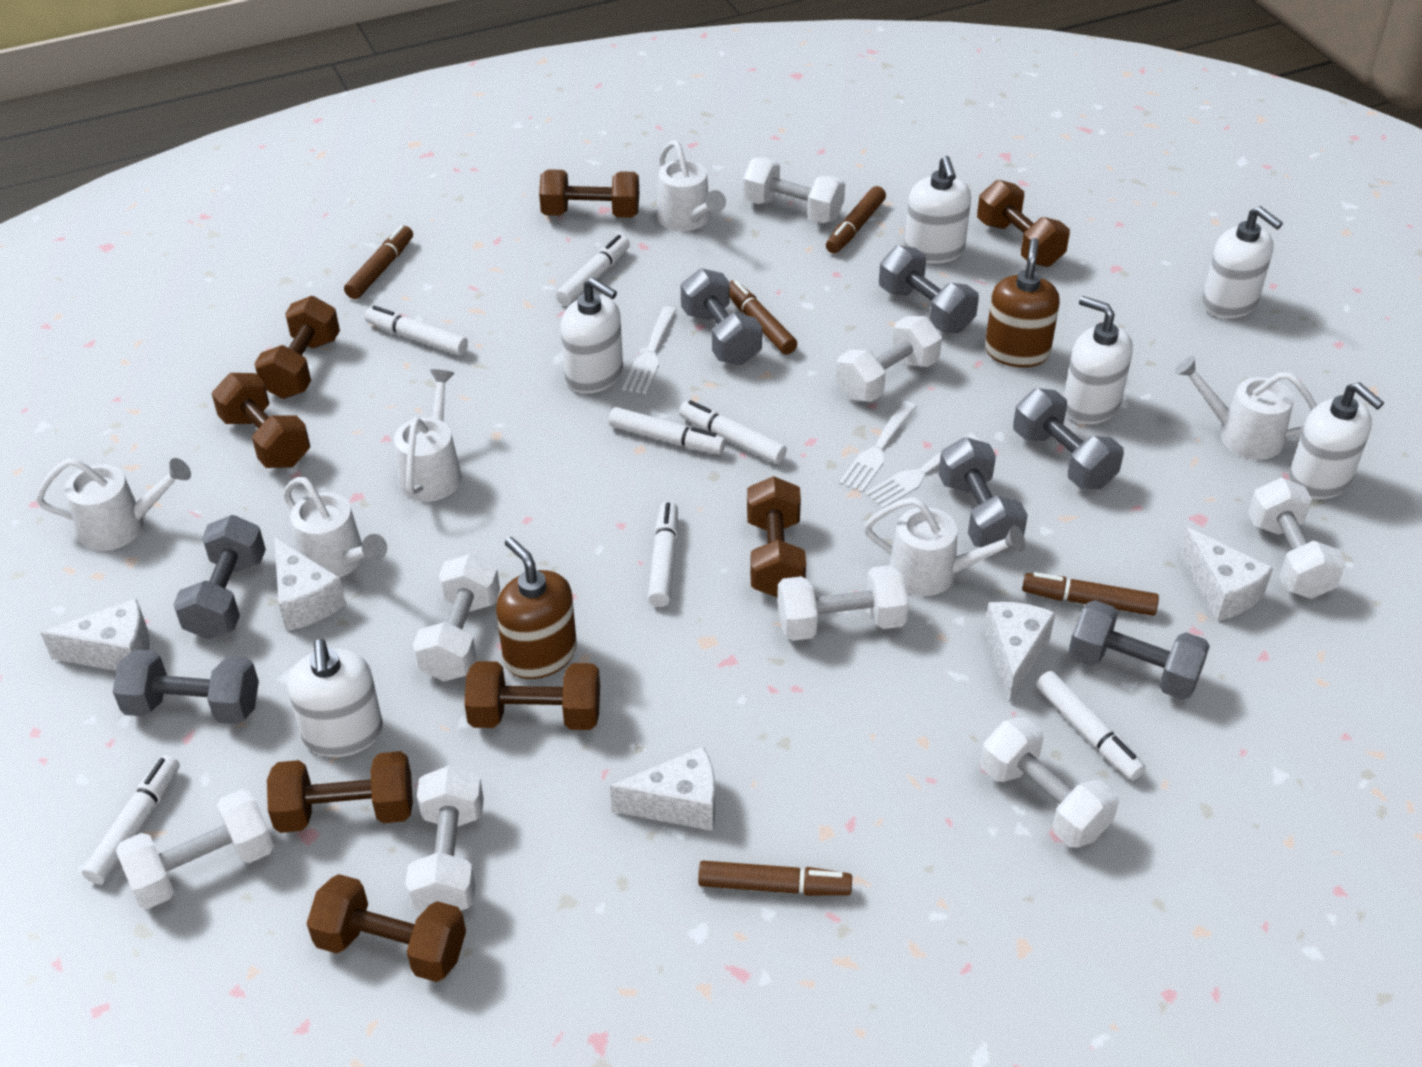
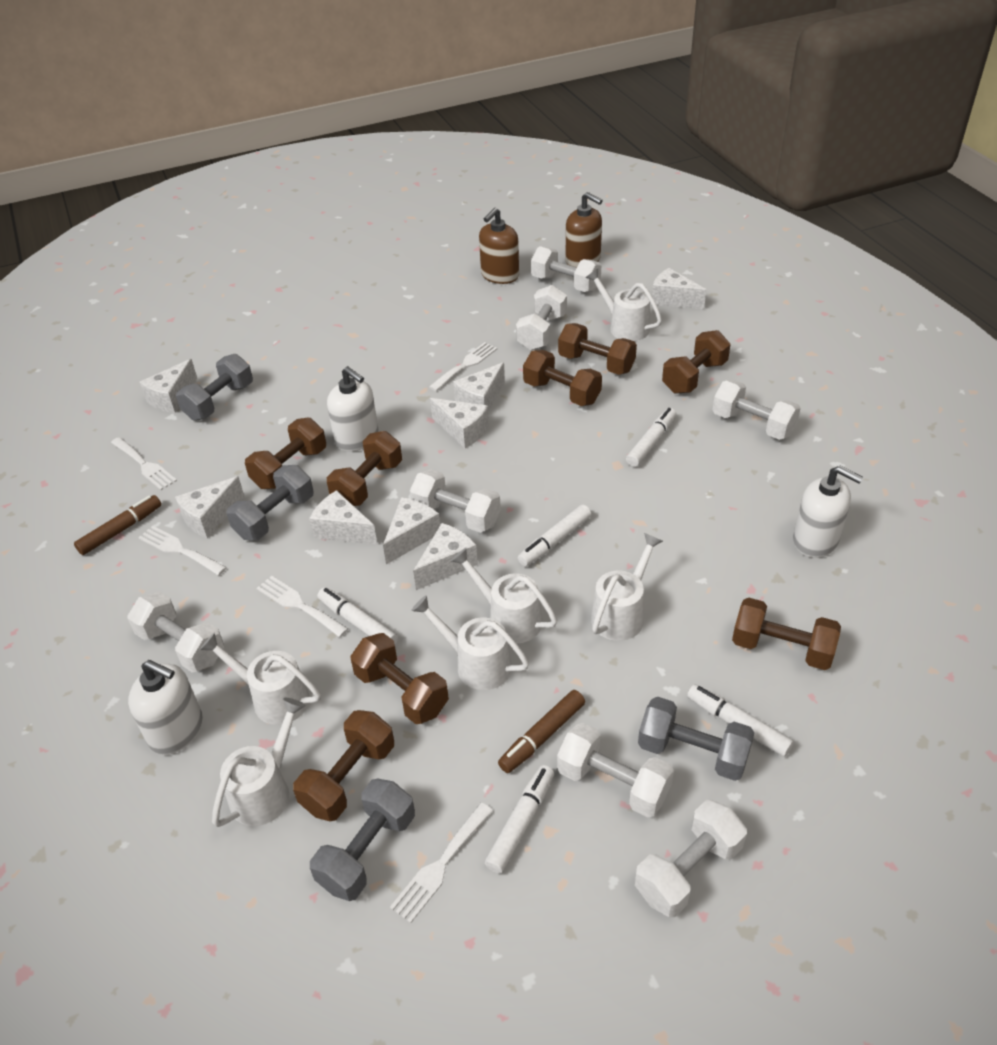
brown marker: [344,225,413,299] [698,861,852,896] [729,280,797,355] [826,186,886,254] [1022,572,1159,616] = 5 -> [74,495,161,555] [498,690,585,773] = 2
grey dumbbell: [113,649,259,724] [173,515,266,639] [681,268,762,365] [879,245,979,333] [938,437,1028,552] [1013,388,1124,489] [1068,600,1210,700] = 7 -> [176,354,253,421] [226,465,314,540] [310,779,415,901] [638,697,755,781] = 4
white cheese: [40,598,150,671] [274,537,346,631] [610,746,715,831] [984,602,1055,702] [1180,527,1273,621] = 5 -> [140,359,197,413] [175,476,244,538] [309,490,378,545] [383,497,440,564] [413,523,478,590] [430,398,489,448] [453,362,505,411] [652,268,706,309] = 8
white dumbbell: [116,789,274,909] [405,766,484,911] [413,554,500,681] [742,157,845,223] [777,565,909,641] [836,316,942,402] [980,717,1119,848] [1248,478,1346,599] = 8 -> [127,592,224,672] [410,469,501,533] [516,285,567,350] [531,246,601,292] [557,723,674,817] [635,800,747,917] [712,380,801,440] = 7
white fork: [622,306,677,394] [839,401,917,493] [865,435,980,509] = 3 -> [111,437,177,490] [138,526,227,575] [256,576,348,637] [390,803,493,923] [429,342,497,391] = 5
white marker: [82,755,180,885] [365,306,468,356] [556,235,630,306] [609,407,726,454] [648,501,678,607] [679,400,787,464] [1036,671,1146,780] = 7 -> [317,587,398,644] [485,765,554,874] [518,505,591,566] [626,408,677,467] [687,684,794,757] = 5
white soap dispenser: [287,639,383,757] [561,278,623,393] [904,156,971,264] [1064,296,1133,424] [1202,206,1283,318] [1289,382,1384,499] = 6 -> [128,660,203,755] [327,366,379,452] [793,466,863,558] = 3

